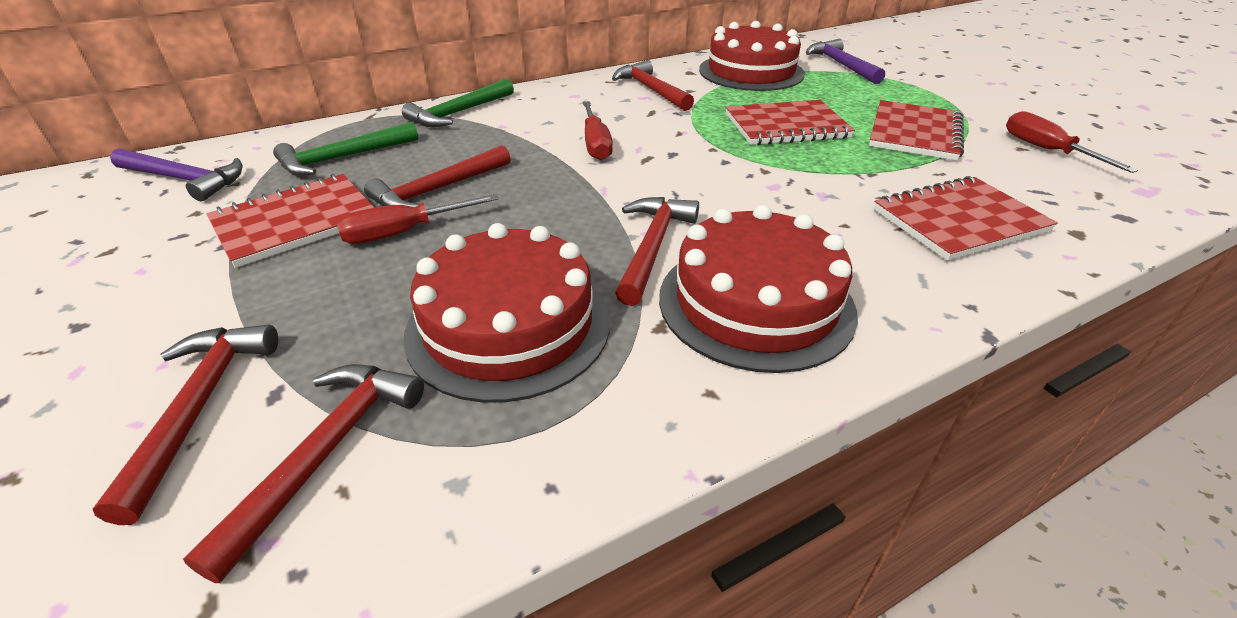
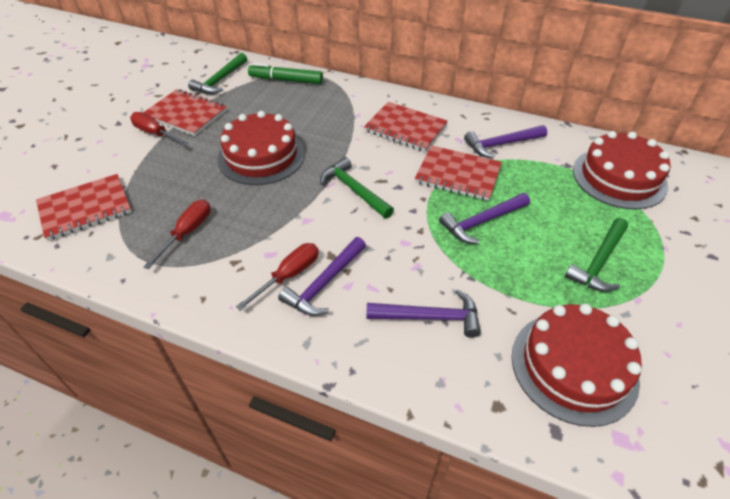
green hammer: [273,122,418,176] [402,79,514,127] = 2 -> [188,53,247,94] [320,157,394,219] [565,218,628,292] = 3
green marker: none = 0 -> [248,63,323,84] = 1
purple hammer: [110,148,243,201] [806,39,885,84] = 2 -> [278,237,366,316] [366,289,481,338] [439,193,530,244] [464,125,547,158] = 4
red hammer: [93,324,278,525] [183,364,424,583] [364,145,511,207] [612,60,694,111] [615,197,699,306] = 5 -> none = 0

